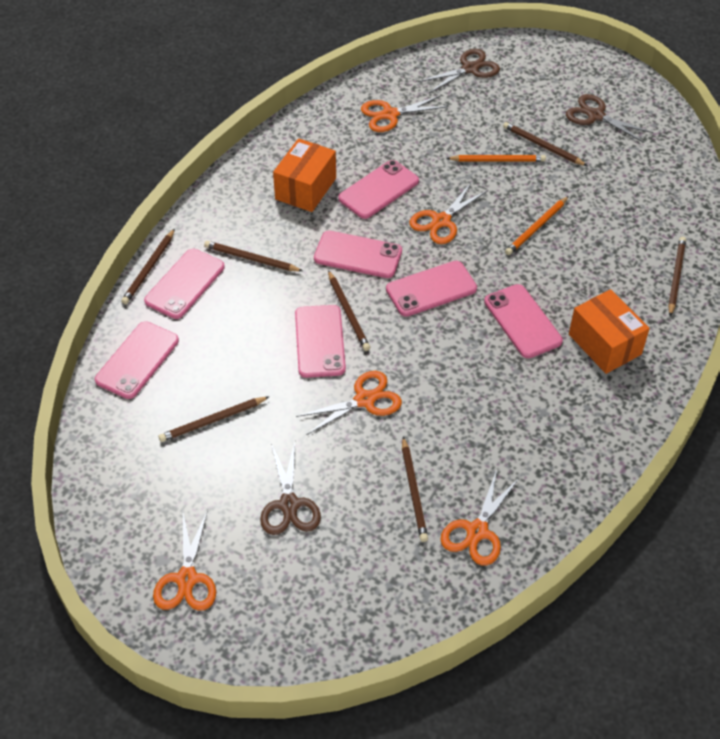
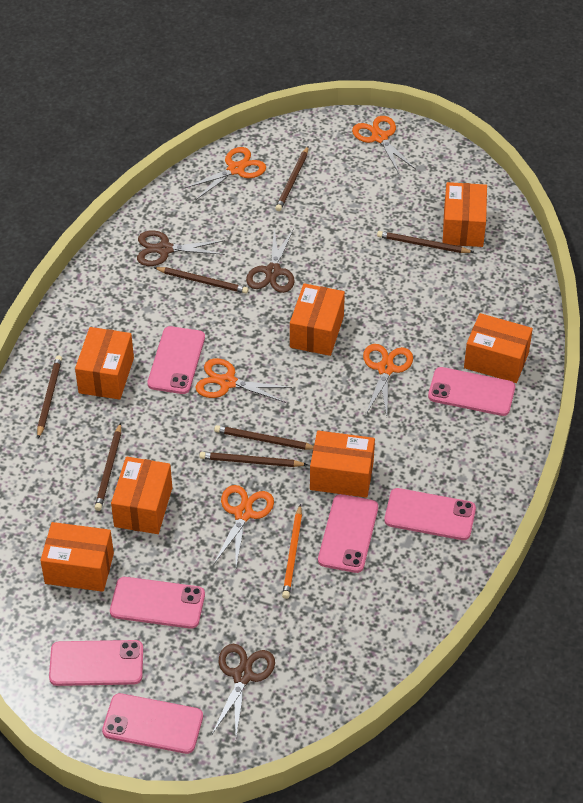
orange box: [273,138,336,212] [569,289,650,374] = 2 -> [40,522,114,592] [75,327,134,400] [111,457,172,534] [290,283,345,356] [310,431,375,498] [443,182,487,247] [464,313,533,383] = 7
orange pencil: [446,155,546,162] [505,196,569,255] = 2 -> [282,504,302,599] = 1

